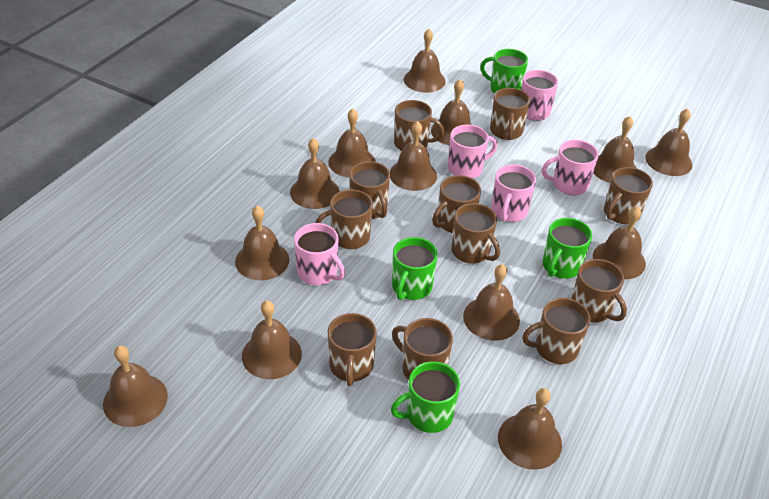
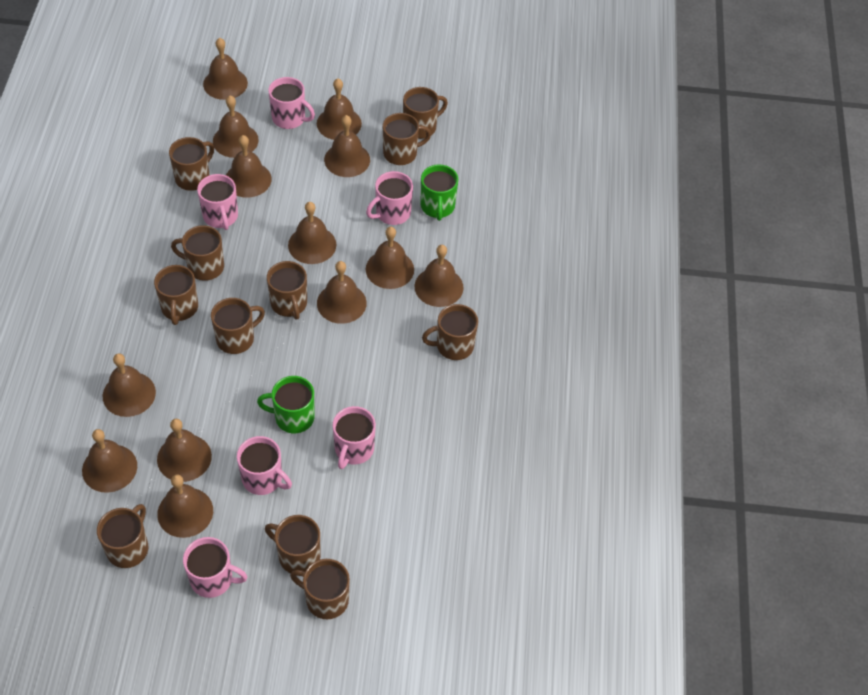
green mug: [390,361,460,433] [392,237,438,300] [480,49,528,94] [542,218,592,279] = 4 -> [257,376,315,433] [421,164,458,221] = 2
pink mug: [294,223,345,285] [448,125,497,179] [491,164,536,222] [521,70,558,121] [542,140,599,195] = 5 -> [183,537,247,598] [197,174,238,230] [237,436,292,495] [269,77,315,129] [333,406,376,469] [366,171,413,225] = 6

